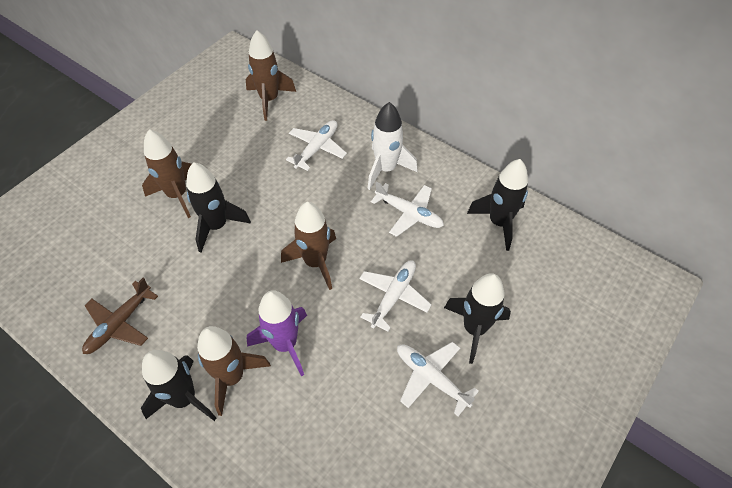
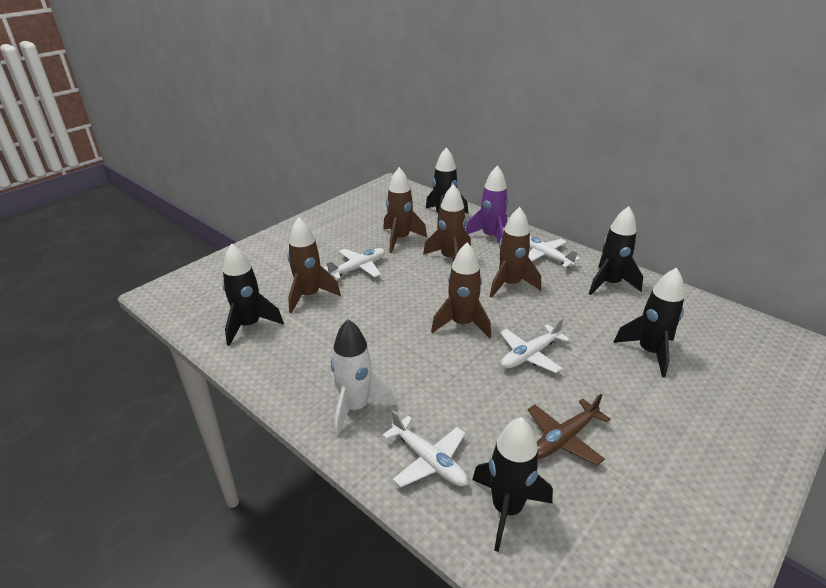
black rocket: [141,350,216,421] [186,162,251,253] [444,273,511,364] [467,159,528,251] = 4 -> [222,244,284,346] [426,147,468,228] [472,417,553,552] [589,206,643,295] [613,267,684,377] = 5
brown rocket: [142,129,192,218] [197,326,271,416] [246,30,296,121] [281,202,336,290] = 4 -> [287,217,341,313] [383,167,427,253] [423,184,471,262] [431,242,491,338] [490,207,541,298] = 5

